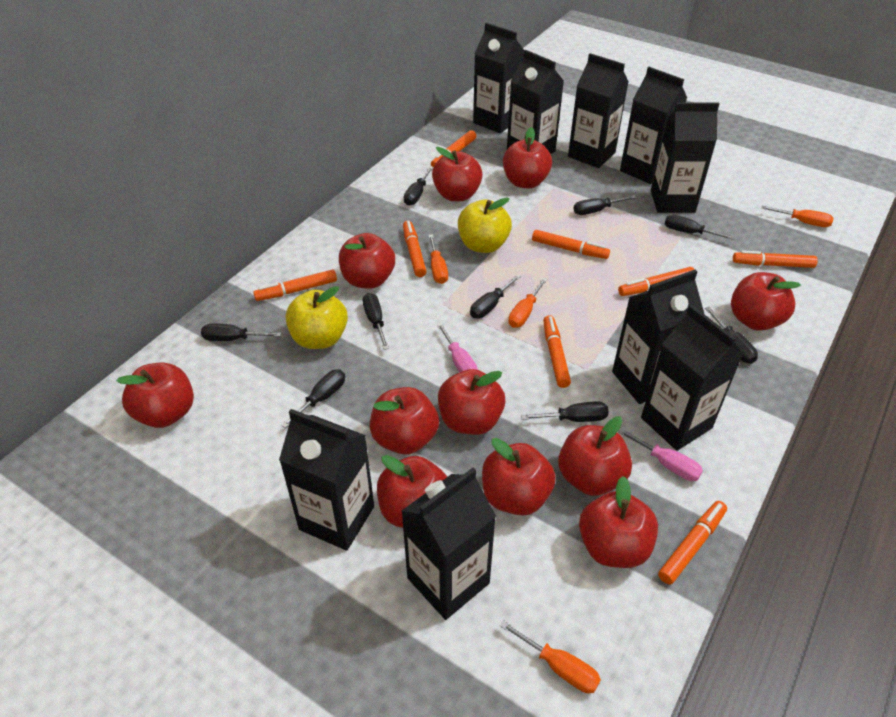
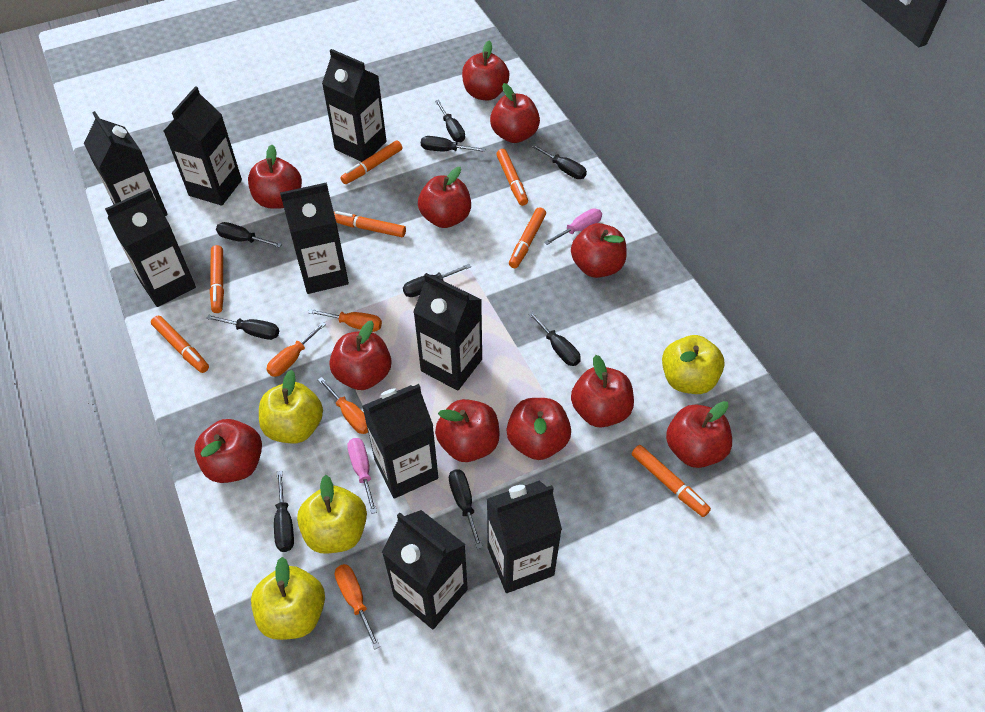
orange marker: [253,270,337,301] [403,221,427,277] [431,130,476,167] [532,230,610,259] [543,315,571,388] [618,267,695,296] [658,501,727,585] [733,250,818,268] = 8 -> [151,316,209,373] [210,245,224,313] [334,211,406,237] [340,140,402,184] [496,149,528,206] [509,207,546,268] [632,445,711,517] = 7
yellow apple: [286,286,348,349] [458,197,512,253] = 2 -> [251,557,325,640] [259,370,323,443] [297,475,367,553] [662,335,725,394] = 4

